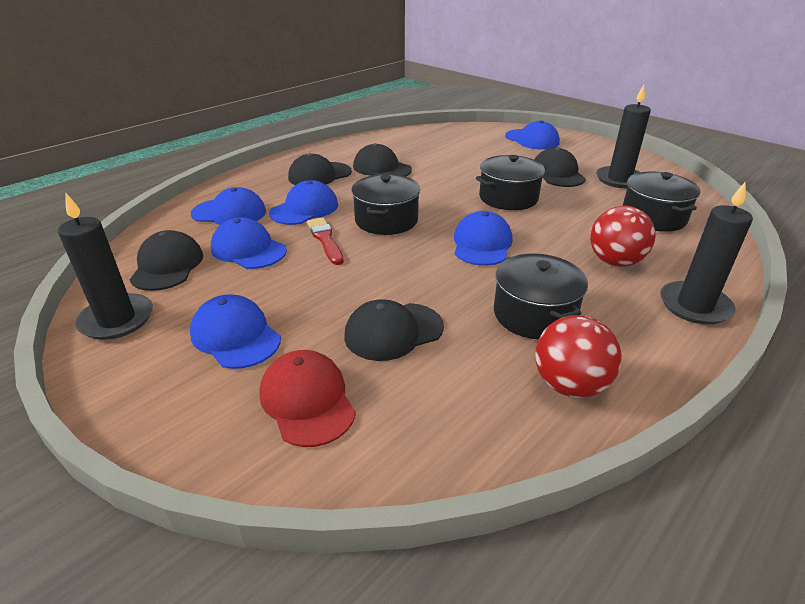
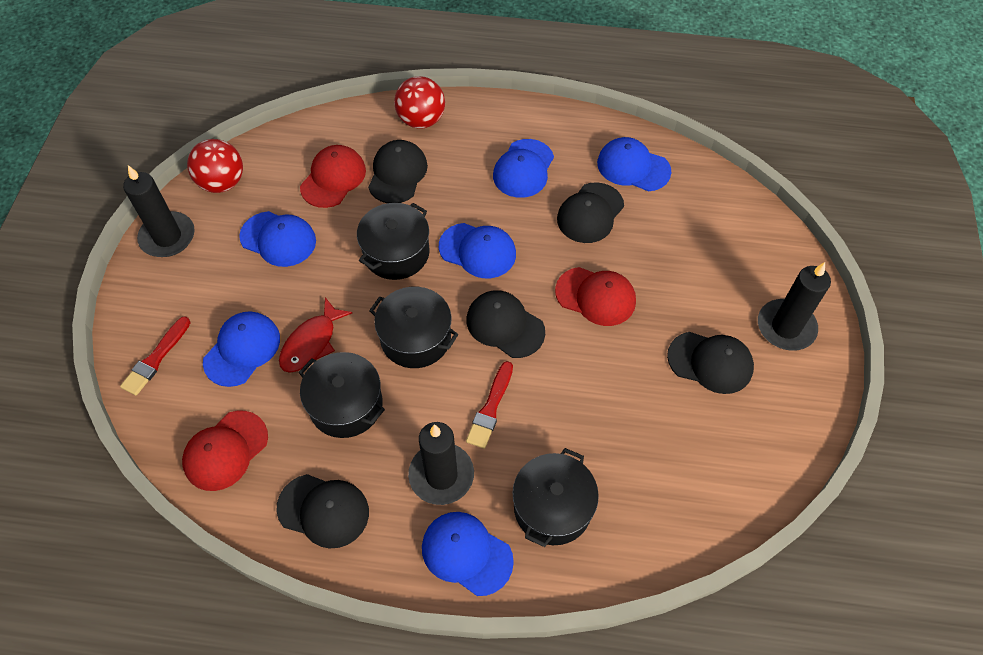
red brush: [307,217,344,265] = 1 -> [120,316,191,396] [466,361,513,449] = 2
red cap: [259,350,356,447] = 1 -> [182,411,268,491] [300,145,366,208] [555,267,636,326] = 3
red fish: none = 0 -> [279,297,352,373] = 1

